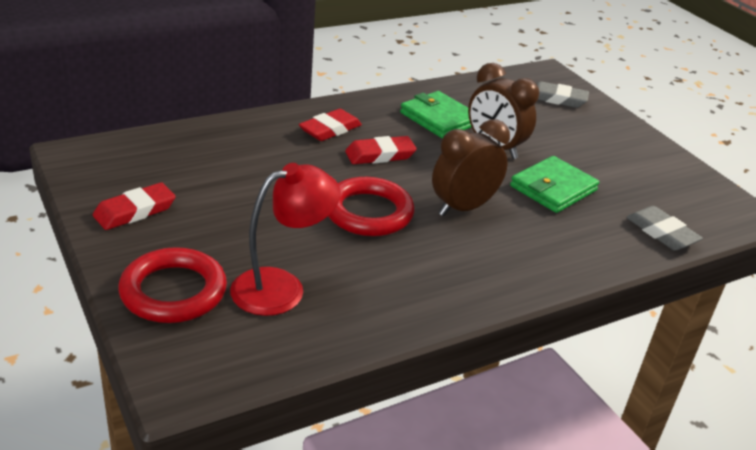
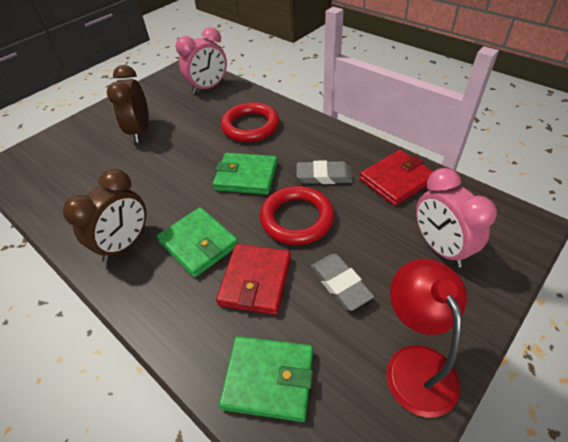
green wallet: [400,91,471,138] [510,156,599,213] = 2 -> [157,207,239,277] [213,153,277,195] [219,336,313,422] = 3
pink clock: none = 0 -> [176,27,227,94] [416,168,497,267] = 2
red eraser: [93,182,176,230] [299,109,362,141] [345,136,417,164] = 3 -> none = 0
red wallet: none = 0 -> [216,244,291,315] [360,150,434,206] = 2

